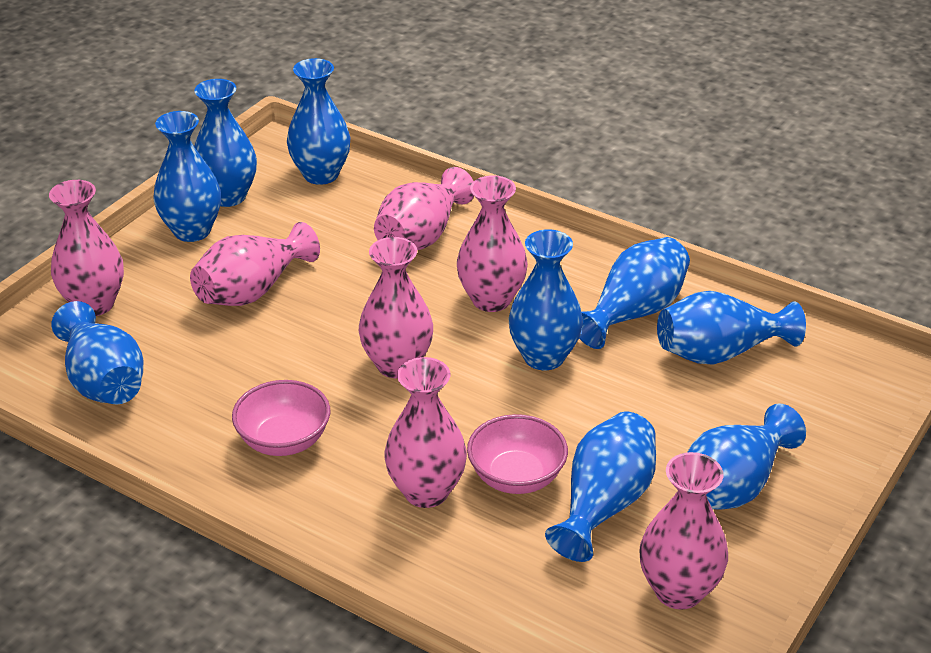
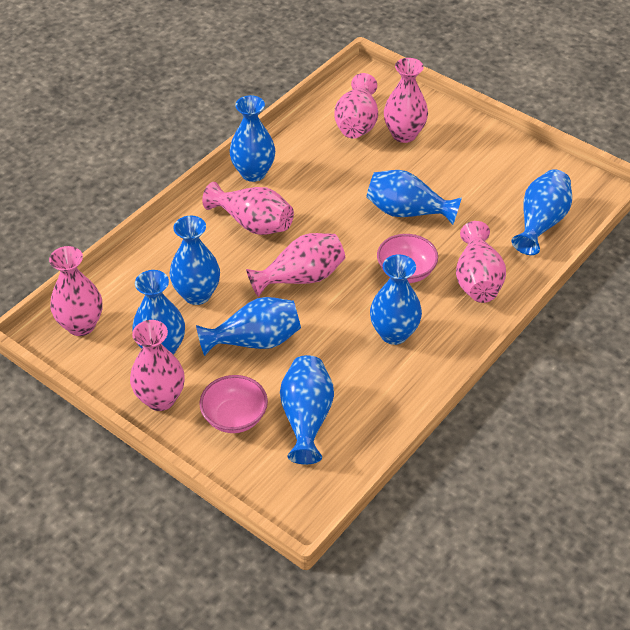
blue vase: [52,301,143,404] [153,111,221,242] [194,79,257,207] [287,58,350,185] [508,229,583,370] [545,412,656,562] [579,237,690,349] [657,291,806,364] [688,403,806,510] = 9 -> [132,270,185,355] [170,216,220,305] [196,297,301,356] [230,95,275,182] [280,355,334,464] [366,170,462,225] [370,255,422,345] [511,169,572,255] = 8

